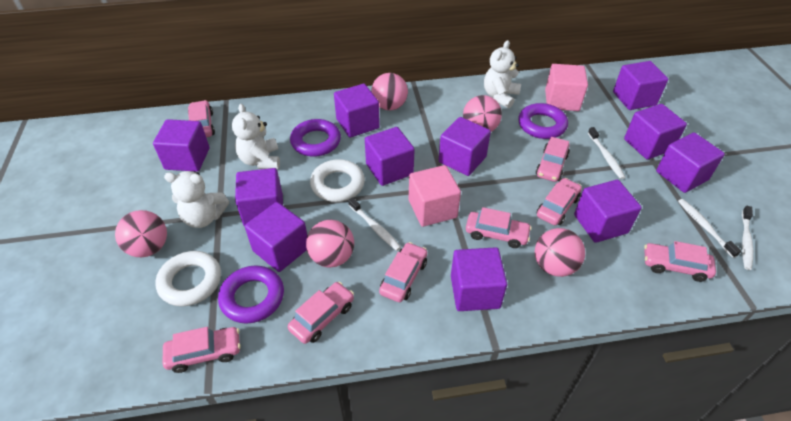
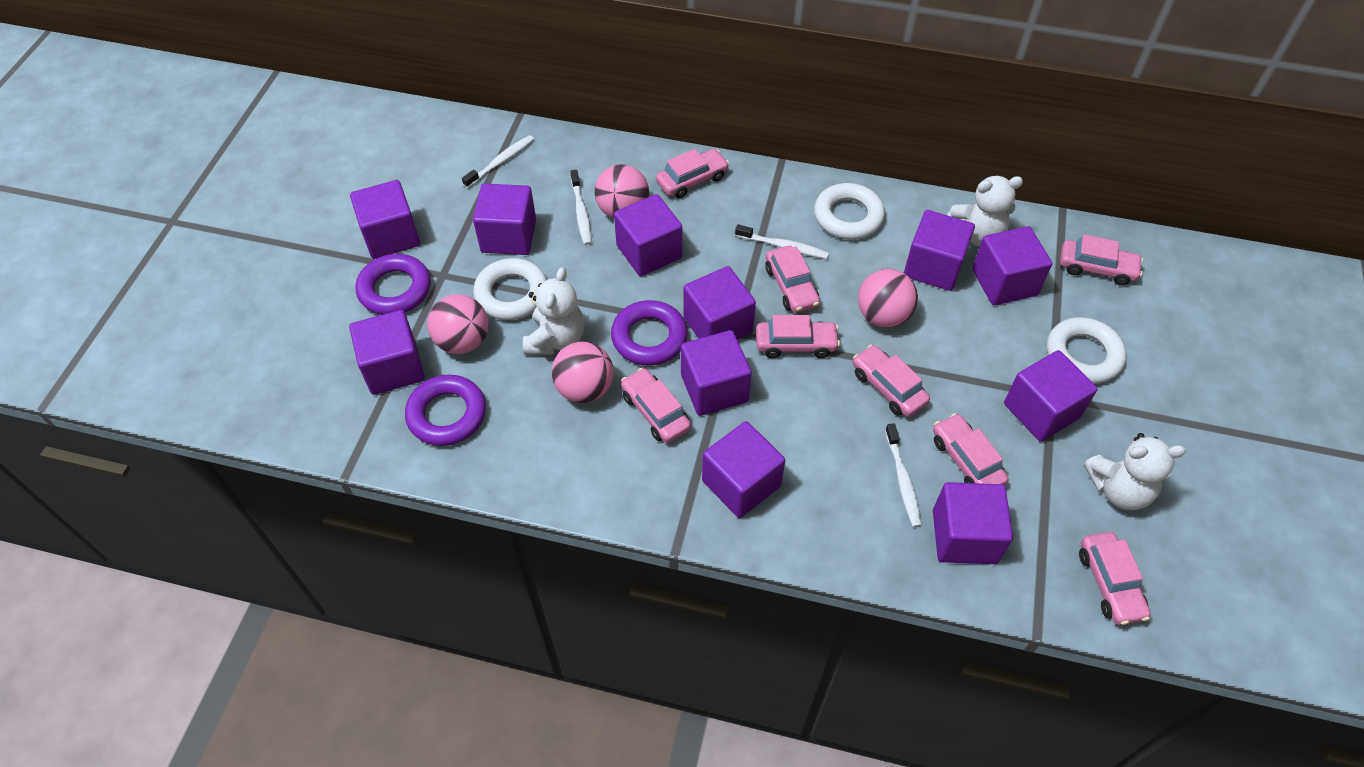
pink ball: [115,210,167,257] [306,220,354,268] [371,73,408,110] [463,95,502,132] [535,228,585,277] = 5 -> [427,294,488,354] [552,341,614,403] [595,164,649,218] [858,269,918,328] = 4
pink cube: [409,165,461,227] [545,64,588,111] = 2 -> none = 0
white ring: [156,251,221,306] [310,159,365,202] = 2 -> [473,258,547,320] [814,183,885,239] [1047,317,1127,384] = 3

